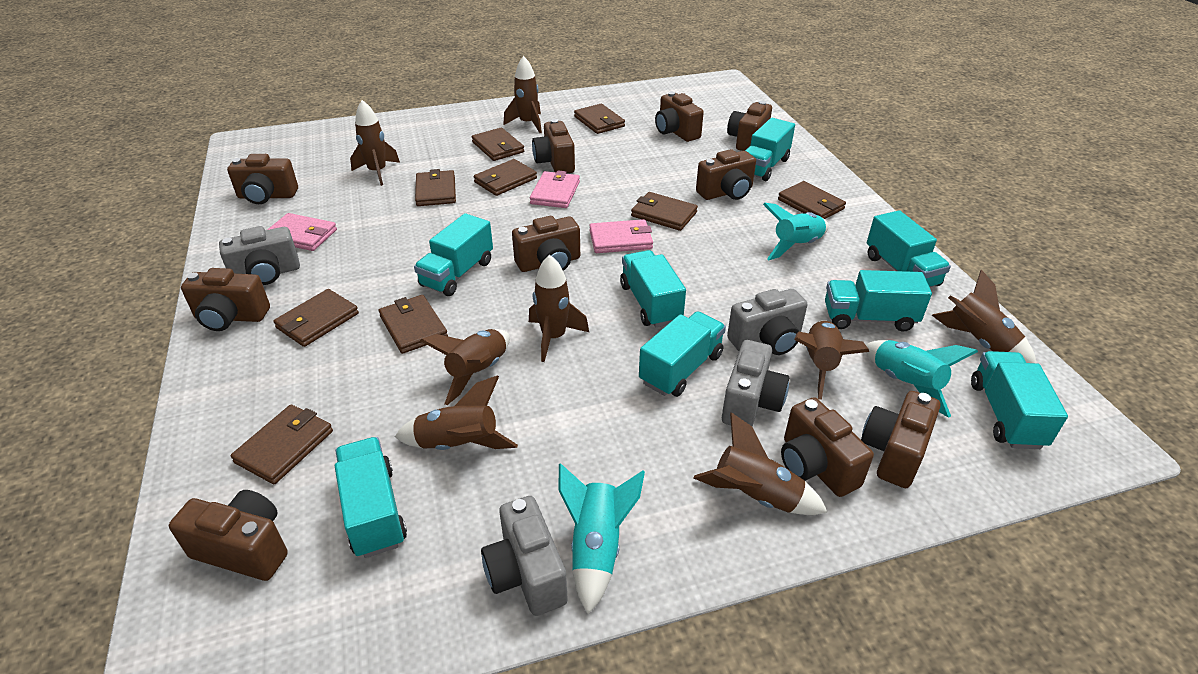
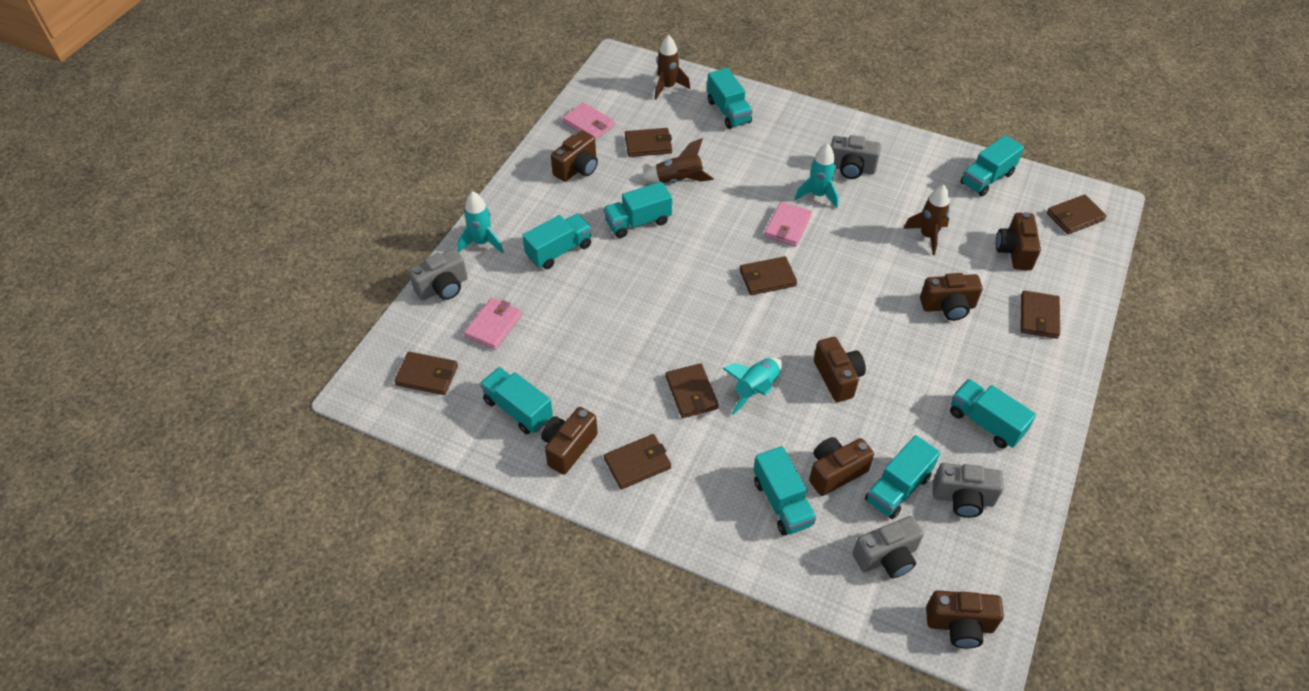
brown camera: [169,490,288,581] [181,268,270,331] [227,154,298,204] [512,216,580,272] [532,119,575,174] [655,91,704,142] [696,149,756,200] [727,101,772,151] [781,397,874,497] [861,391,941,488] = 10 -> [541,407,598,475] [551,130,598,182] [809,437,874,496] [814,337,866,402] [920,273,983,321] [926,590,1004,648] [996,212,1041,270] = 7
brown rocket: [350,100,400,186] [395,376,518,450] [420,329,510,405] [503,56,542,133] [529,254,589,362] [694,412,827,515] [794,321,869,400] [932,269,1036,363] = 8 -> [642,138,714,183] [655,35,690,100] [903,185,950,255] = 3
brown wallet: [231,405,333,484] [273,289,359,347] [379,295,448,354] [415,169,456,206] [472,127,524,161] [474,159,537,196] [574,104,625,134] [631,192,698,231] [778,181,846,219] = 9 -> [394,352,458,395] [604,434,671,490] [625,128,672,157] [666,363,719,418] [739,256,797,295] [1020,290,1060,339] [1047,194,1107,234] = 7

